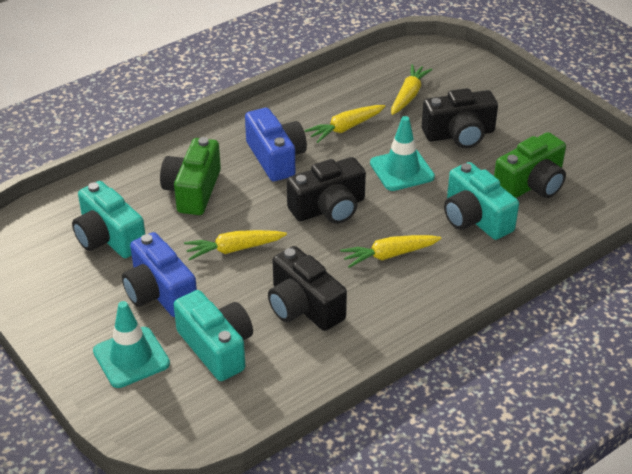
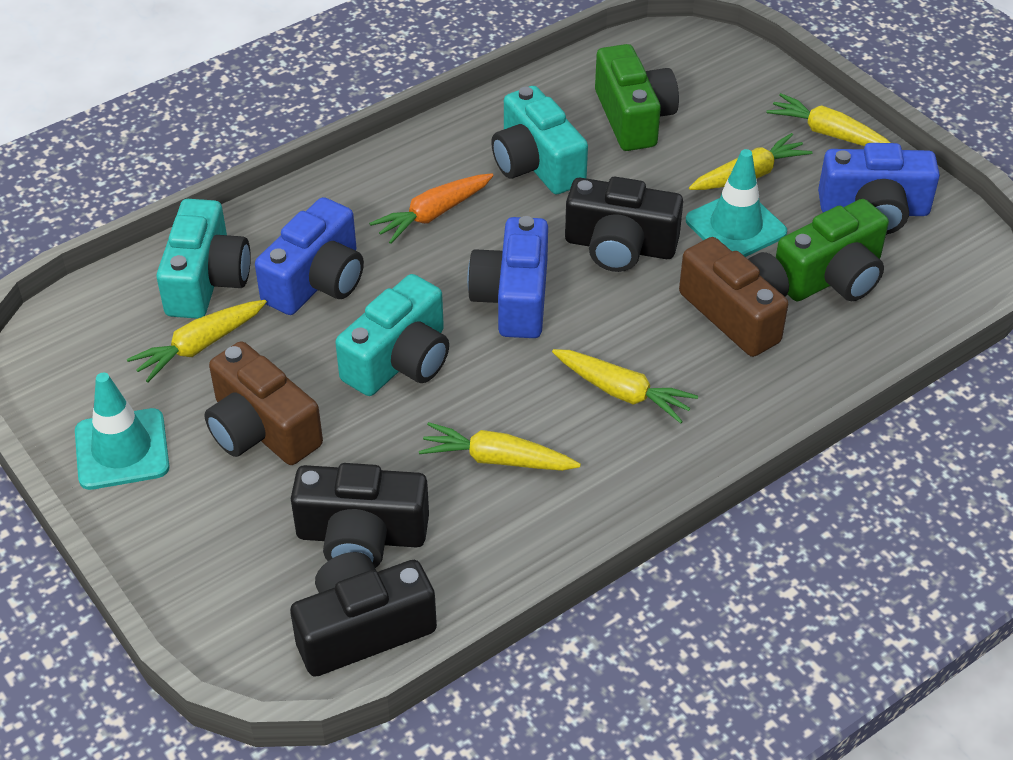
blue camera: [122,232,197,317] [245,108,307,181] = 2 -> [255,197,364,315] [467,216,548,338] [818,143,940,235] = 3
brown camera: none = 0 -> [204,341,323,465] [679,237,789,357] = 2
orange carrot: none = 0 -> [369,173,494,244] = 1
yellow carrot: [184,230,287,260] [304,105,385,143] [340,235,441,268] [391,64,433,115] = 4 -> [127,300,267,383] [419,422,581,471] [552,349,698,423] [689,133,813,190] [767,93,891,146] = 5

